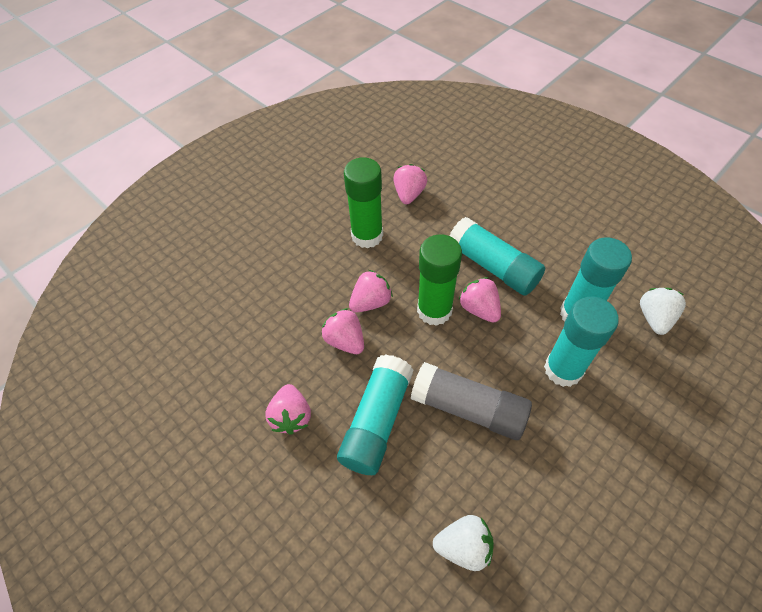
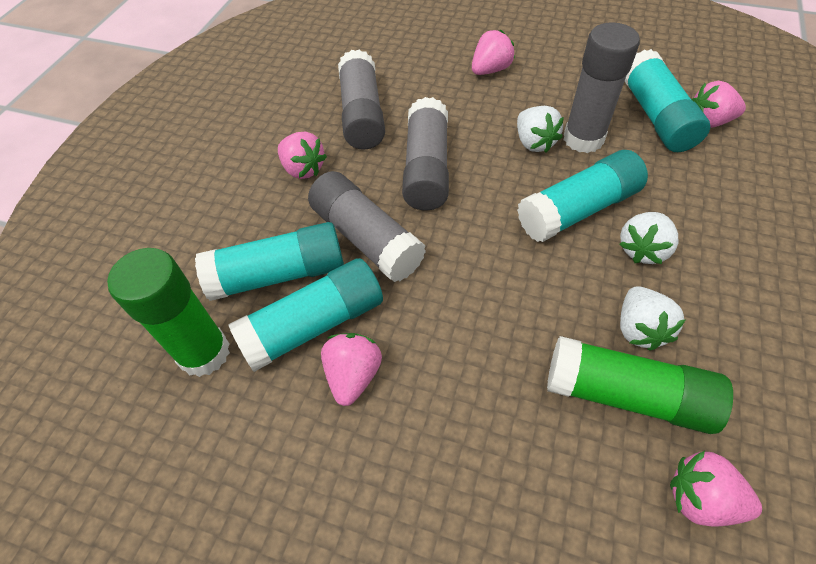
grey glue stick: [411,362,532,440] = 1 -> [308,171,426,282] [338,50,385,150] [402,97,449,210] [563,22,640,153] = 4
white strawberry: [433,515,494,571] [640,288,686,335] = 2 -> [517,106,564,152] [619,212,679,264] [620,286,685,351] = 3

